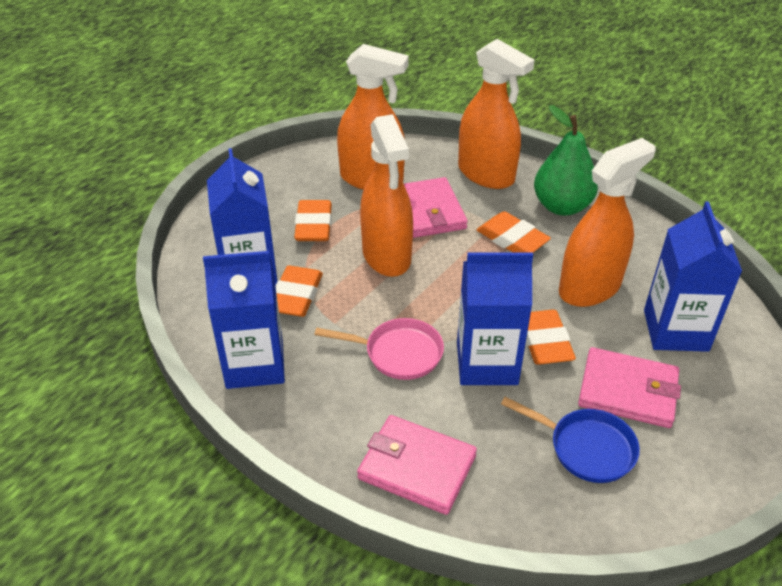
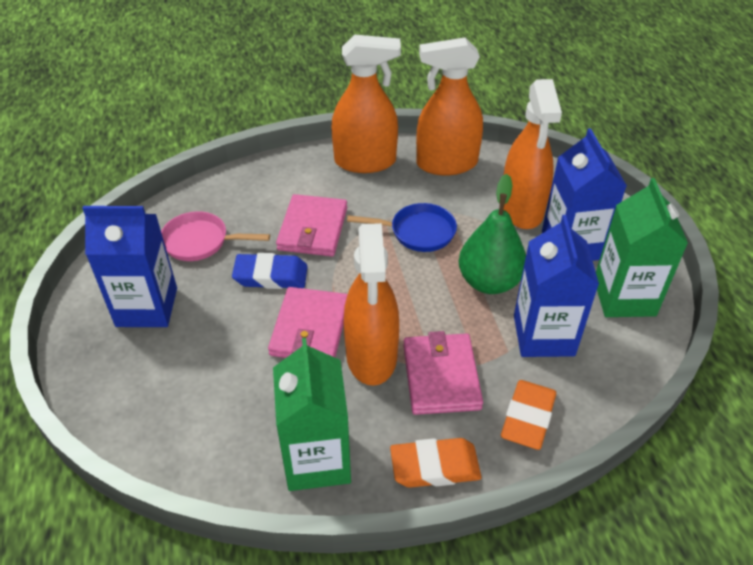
blue carton: [203,251,285,389] [207,148,277,286] [457,252,533,385] [644,201,742,352] = 4 -> [82,206,177,327] [514,215,599,357] [542,128,627,261] = 3
blue eraser: none = 0 -> [232,253,308,289] = 1
green carton: none = 0 -> [273,338,351,491] [596,178,688,317] = 2
orange eraser: [275,266,323,317] [294,200,332,241] [477,211,551,252] [526,310,576,365] = 4 -> [390,438,481,488] [501,380,556,450] = 2

